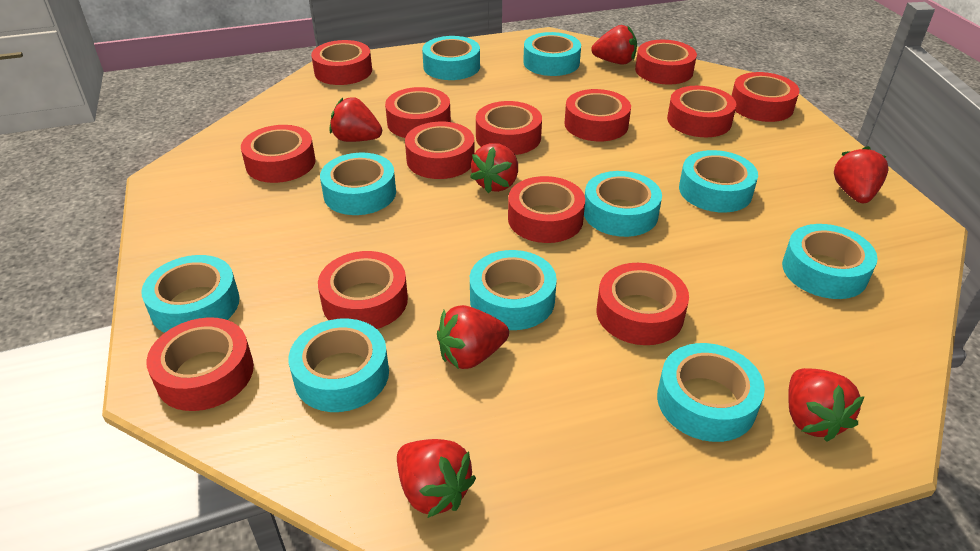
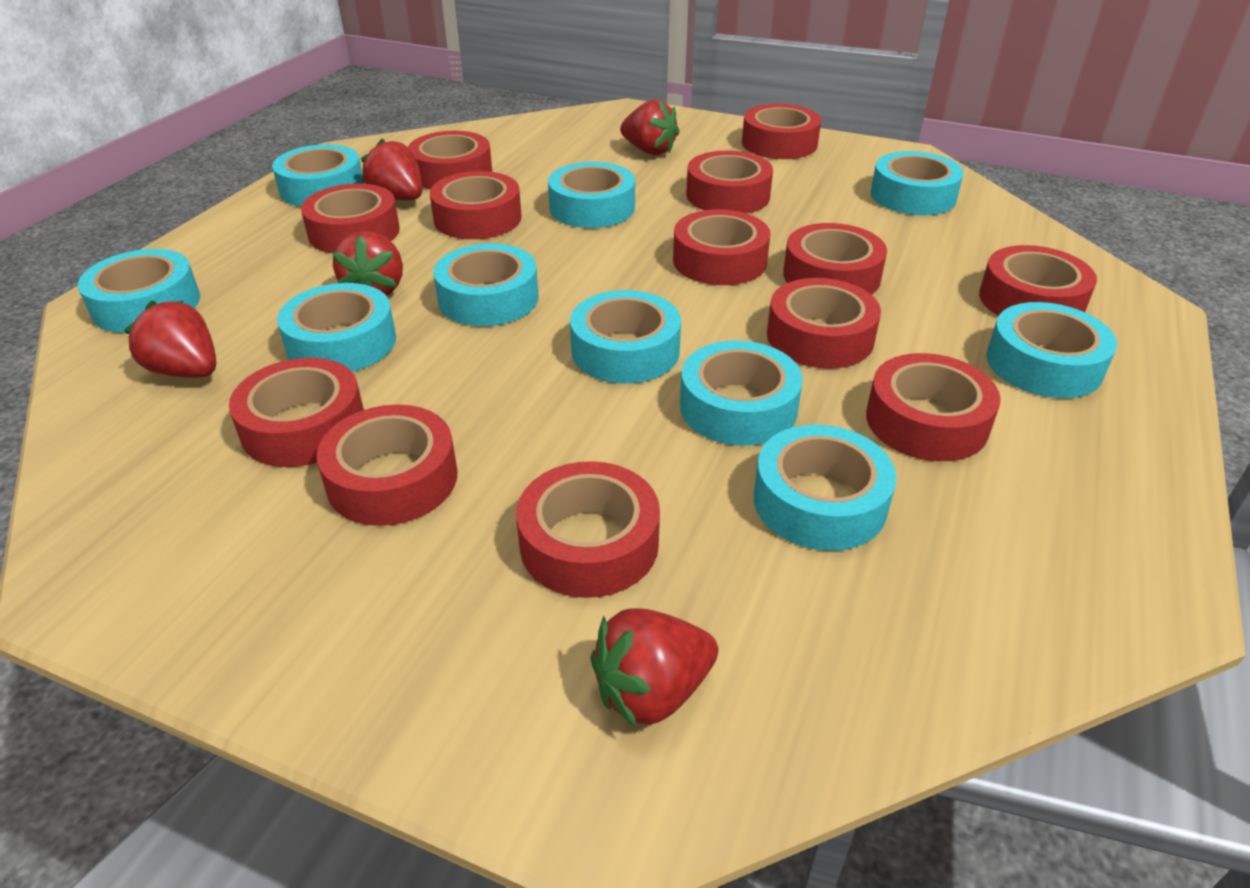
red strawberry: [329,97,382,142] [397,439,476,518] [437,305,509,369] [470,143,518,193] [591,25,637,65] [788,368,865,442] [834,146,889,203] = 7 -> [124,300,216,378] [332,231,403,296] [361,139,423,200] [590,608,718,729] [620,99,679,155] = 5

